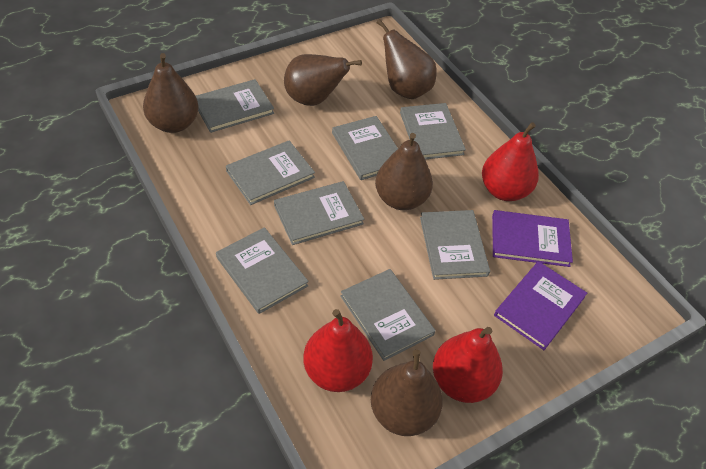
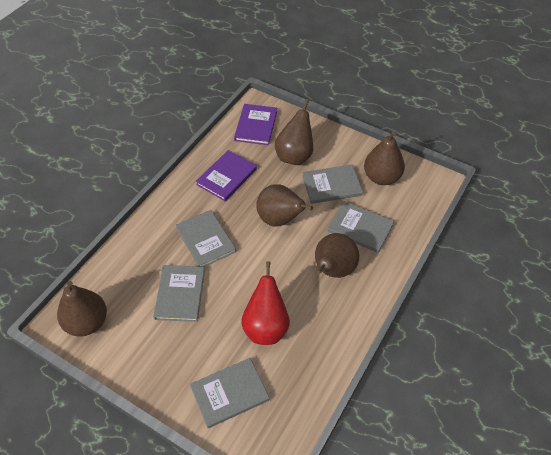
grey book: [196,79,274,133] [216,227,309,314] [226,141,315,205] [274,181,364,245] [332,116,398,180] [340,269,436,361] [400,103,466,159] [420,210,490,280] = 8 -> [153,265,205,322] [176,210,236,267] [190,358,269,428] [302,164,363,204] [327,201,394,253] = 5
red pear: [303,309,373,392] [433,327,503,403] [482,122,539,201] = 3 -> [241,261,290,345] = 1

